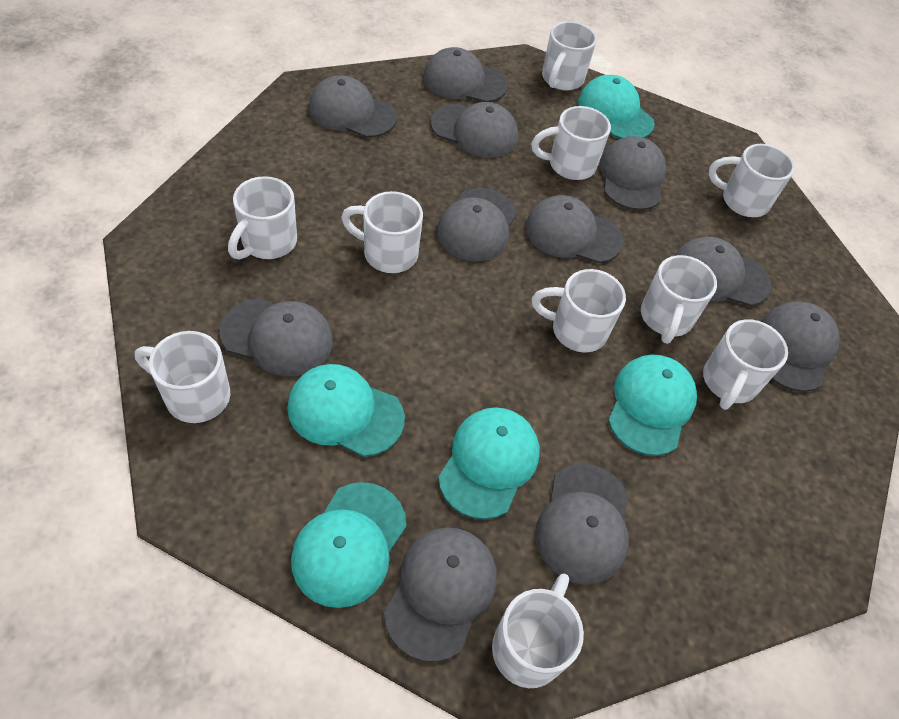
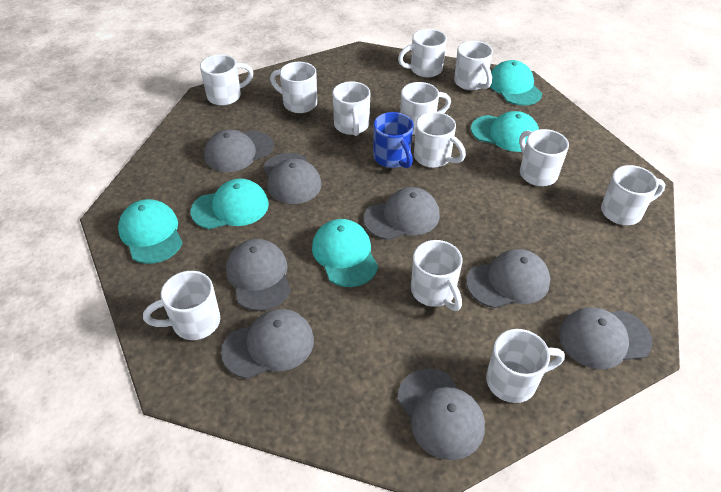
blue mug: none = 0 -> [373,112,414,168] = 1
grey cap: [219,298,333,376] [309,75,397,138] [384,527,497,662] [423,47,508,102] [431,102,518,158] [437,188,518,261] [526,195,623,263] [535,463,629,585] [600,136,666,210] [674,237,771,306] [762,301,840,392] = 11 -> [204,129,274,172] [221,309,314,379] [226,239,291,311] [263,153,322,204] [364,187,440,240] [397,368,485,460] [466,249,550,308] [559,307,653,369] = 8
white mug: [135,331,230,423] [228,176,297,259] [341,191,423,273] [492,574,584,688] [531,106,611,180] [532,269,626,353] [542,21,597,91] [641,255,717,344] [703,319,788,410] [708,144,795,217] = 10 -> [143,271,220,340] [200,54,254,106] [270,62,317,113] [332,81,370,136] [398,29,447,78] [400,82,451,135] [411,240,462,311] [414,112,466,168] [454,41,493,90] [486,329,565,403] [519,129,569,186] [601,165,666,225] = 12

